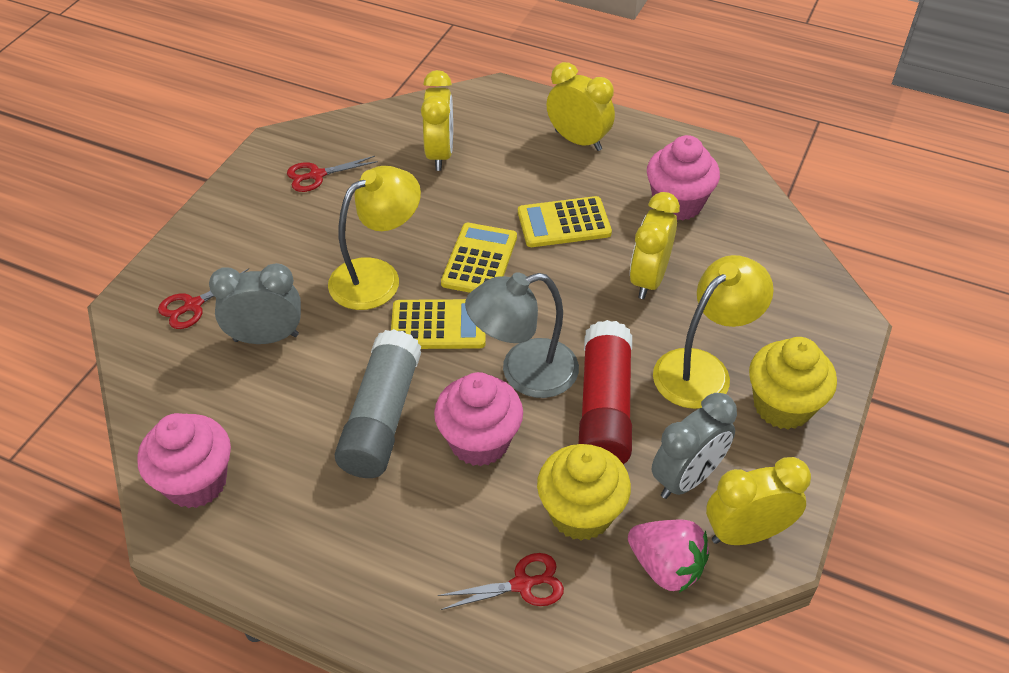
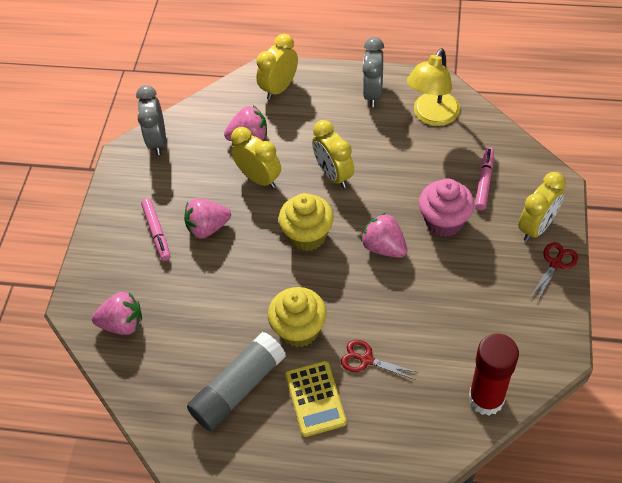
grey lamp: [465,272,579,398] = 1 -> none = 0
pink cupcake: [137,413,231,508] [434,372,523,466] [647,135,720,221] = 3 -> [419,179,474,237] = 1
pink marker: none = 0 -> [141,198,170,261] [475,147,494,210] = 2
pink strawberry: [628,520,709,593] = 1 -> [92,292,142,335] [184,198,231,239] [224,106,267,141] [361,213,407,258] = 4
red scissors: [158,268,249,329] [287,156,378,192] [438,553,564,610] = 3 -> [341,340,419,380] [529,242,578,301] = 2
yellow calculator: [391,299,486,349] [441,223,517,293] [518,196,612,247] = 3 -> [285,361,347,437] = 1
yellow lamp: [328,166,421,310] [653,255,774,409] = 2 -> [407,48,460,126] = 1

